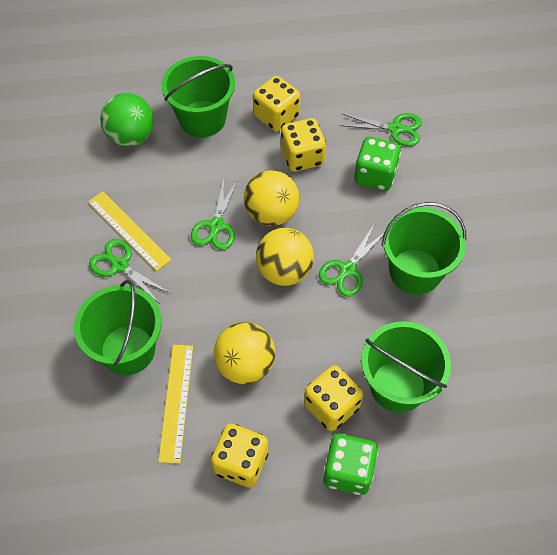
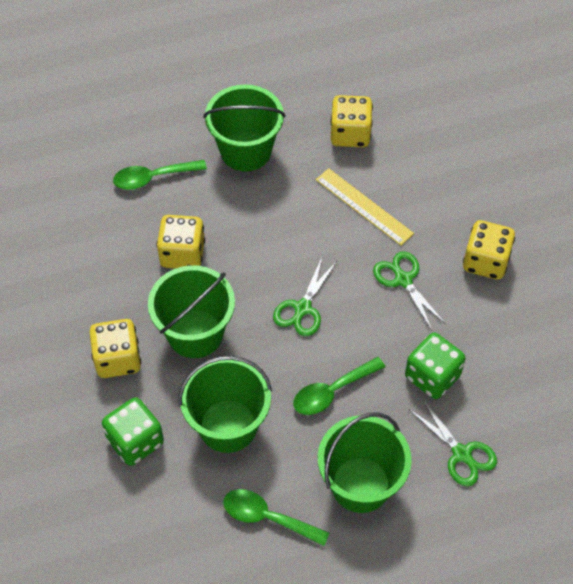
green ball: [100,93,154,146] = 1 -> none = 0
green scissors: [89,239,171,303] [191,179,238,250] [318,223,384,297] [340,113,422,146] = 4 -> [273,255,337,336] [373,251,446,330] [409,399,497,486] = 3
green spoon: none = 0 -> [113,160,207,190] [223,489,329,546] [293,357,385,415] = 3
yellow ball: [214,322,275,384] [244,170,299,226] [256,228,314,286] = 3 -> none = 0
yellow ruler: [88,191,172,271] [158,345,193,464] = 2 -> [316,168,414,245] = 1

